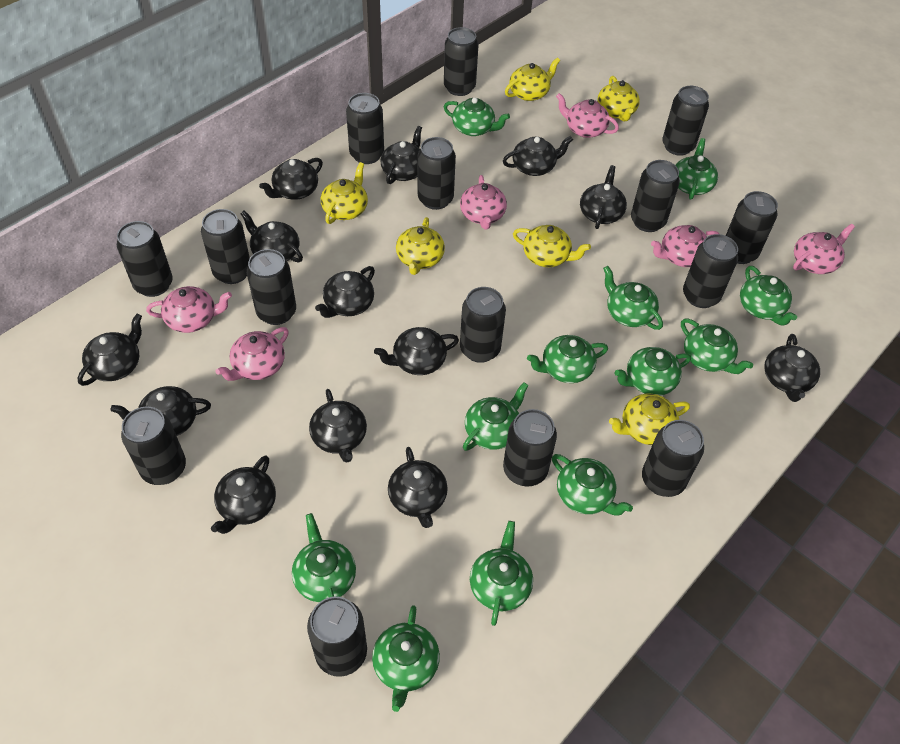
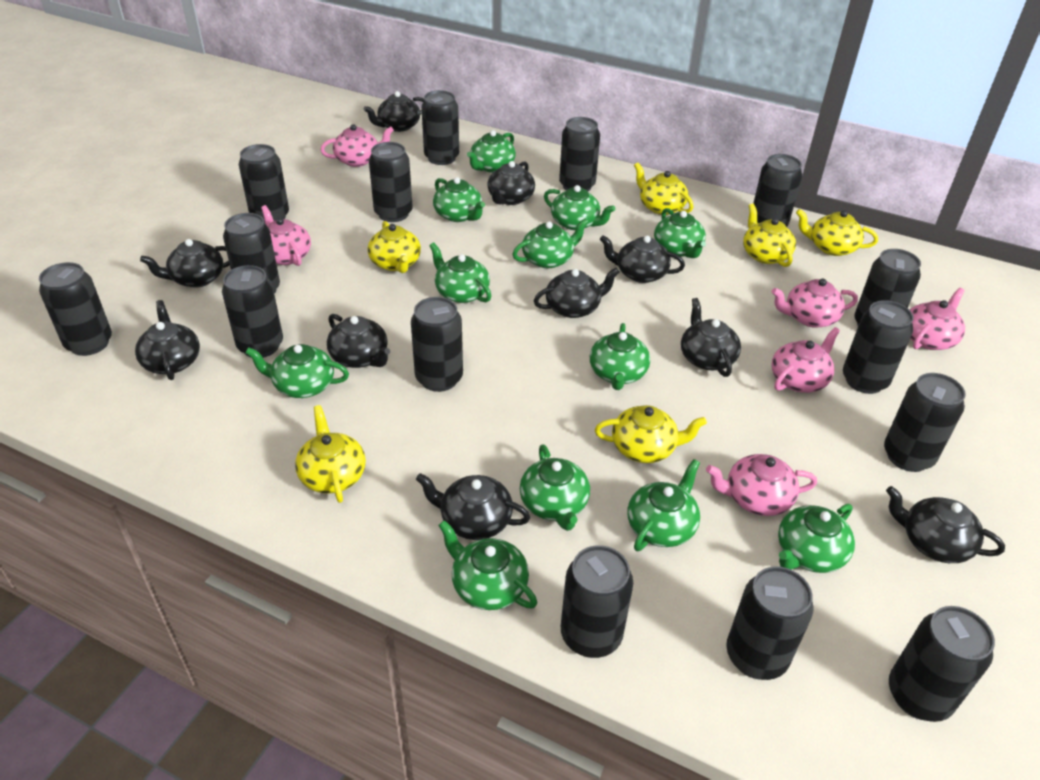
black teapot: [77,314,142,386] [110,386,211,436] [211,455,276,534] [240,210,303,262] [259,158,323,200] [309,389,367,463] [315,266,375,318] [374,327,459,375] [380,126,422,184] [388,447,448,528] [503,136,573,176] [580,165,627,229] [764,334,820,402] = 13 -> [135,300,200,380] [140,239,230,287] [327,314,390,368] [364,91,424,132] [416,473,530,540] [487,161,535,205] [534,267,620,318] [600,235,685,283] [681,298,741,377] [886,486,1005,563] = 10

